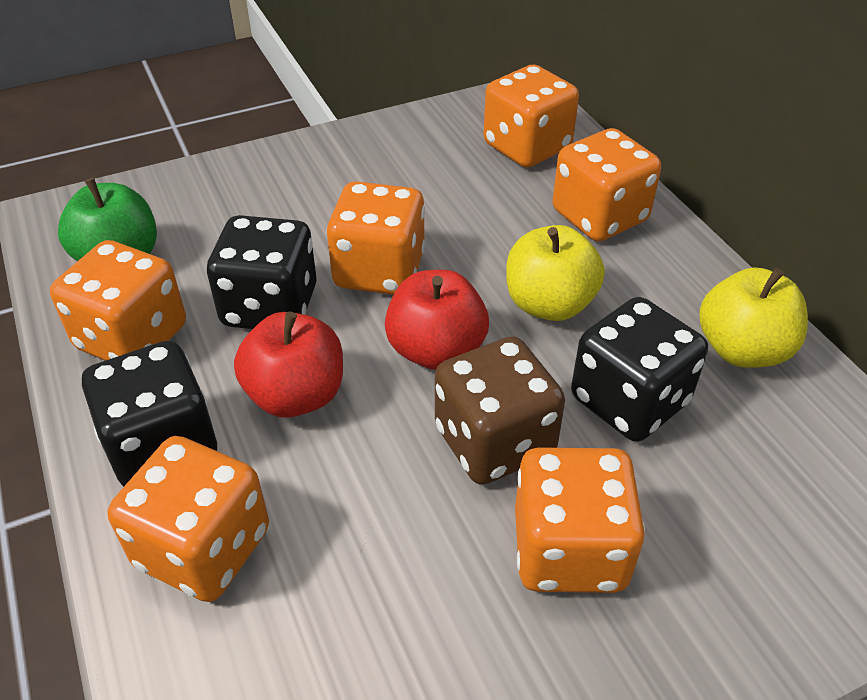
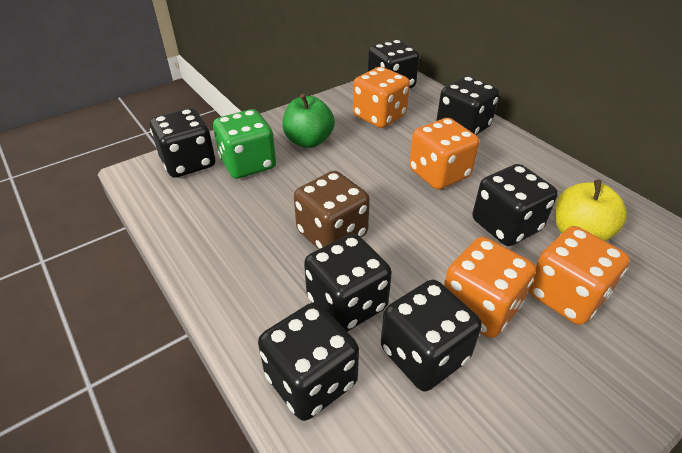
black dice: [82,341,217,486] [207,215,317,329] [571,297,708,442] = 3 -> [150,108,215,178] [258,302,359,421] [304,234,392,332] [368,40,419,89] [381,280,482,391] [437,76,499,135] [472,164,558,246] = 7
green dice: none = 0 -> [213,109,276,179] = 1
orange dice: [50,240,186,361] [107,436,269,602] [327,181,425,295] [484,65,579,168] [515,447,645,593] [553,128,661,241] = 6 -> [353,67,410,128] [409,118,479,190] [444,237,536,338] [528,226,630,325] = 4
red apple: [234,312,343,418] [385,270,489,370] = 2 -> none = 0
yellow apple: [506,225,605,321] [699,268,808,368] = 2 -> [555,180,627,241] = 1

